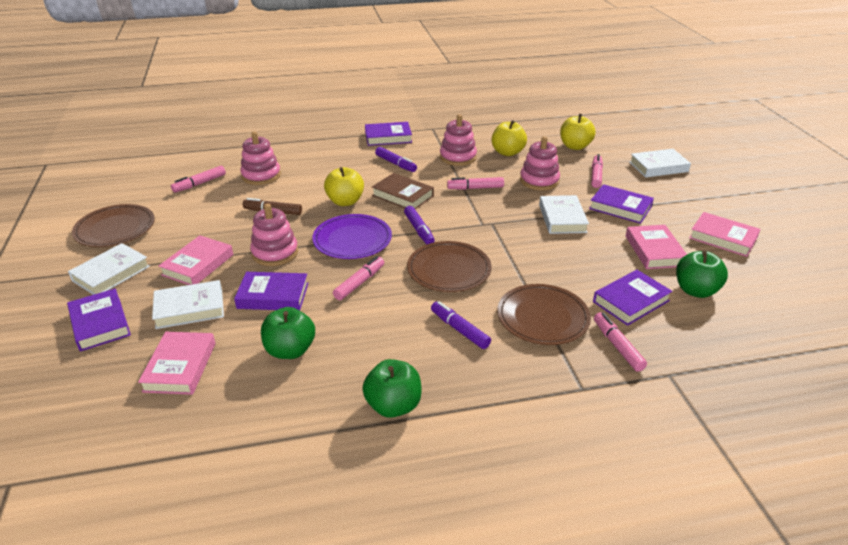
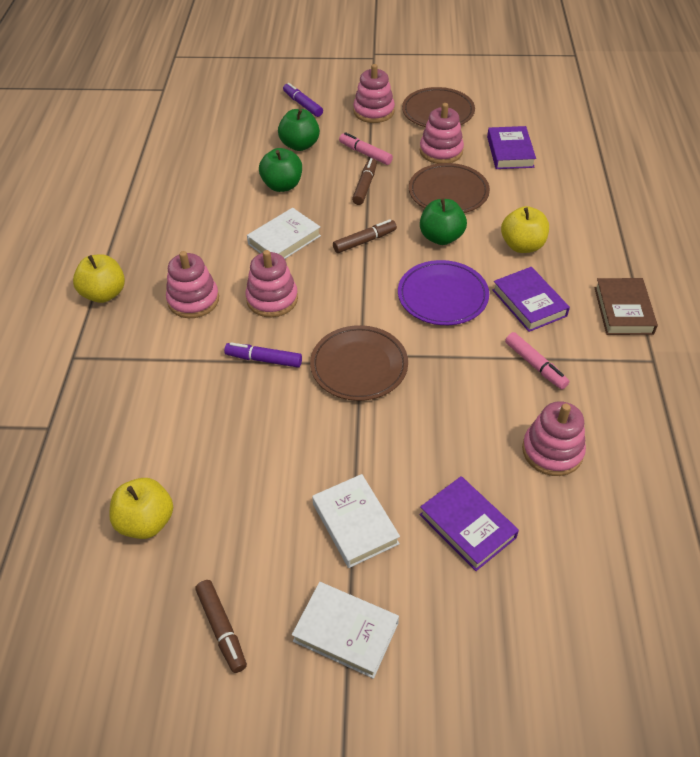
brown marker: [243,198,302,215] = 1 -> [195,580,247,673] [333,219,397,253] [352,158,377,205] = 3
pink book: [138,332,216,395] [159,235,233,285] [626,225,687,269] [689,212,761,257] = 4 -> none = 0
pink marker: [171,166,226,193] [333,256,384,300] [447,177,504,190] [591,154,603,188] [594,312,647,372] = 5 -> [339,132,393,165] [505,332,569,389] = 2
pink stacking toy: [240,131,281,185] [250,203,298,266] [440,114,477,166] [520,136,560,191] = 4 -> [166,251,219,318] [245,250,298,317] [353,64,395,123] [420,103,464,164] [522,401,586,476] = 5
purple book: [67,288,131,351] [234,272,308,311] [365,122,412,146] [589,184,654,224] [593,270,672,326] = 5 -> [420,476,519,571] [487,126,536,169] [492,267,570,332] = 3
purple marker: [375,147,417,172] [404,206,435,244] [431,301,491,349] = 3 -> [224,342,302,368] [283,83,323,117] = 2
white book: [68,243,150,295] [152,280,224,329] [539,195,589,234] [630,149,691,178] = 4 -> [247,208,321,259] [292,582,399,679] [312,474,400,568] = 3

